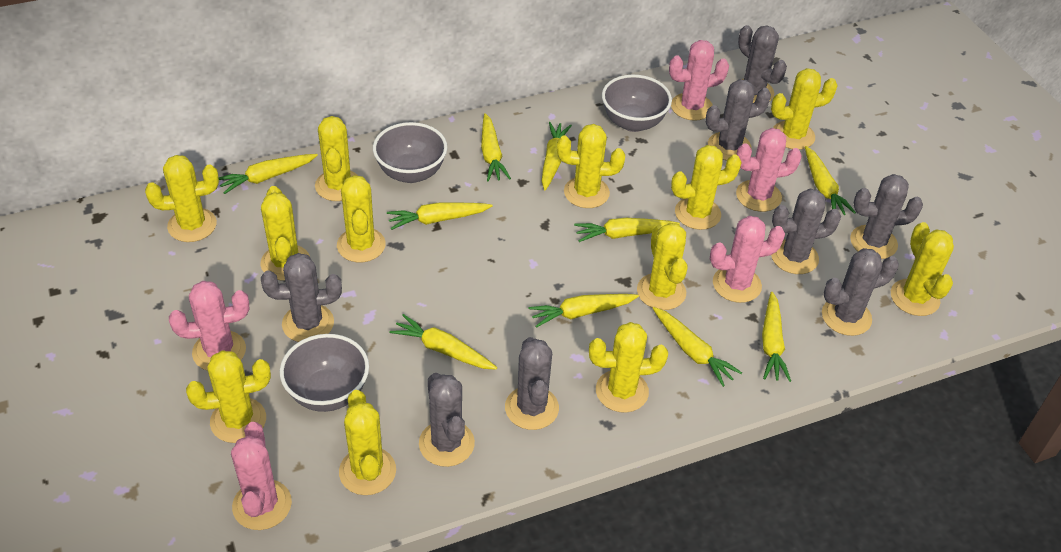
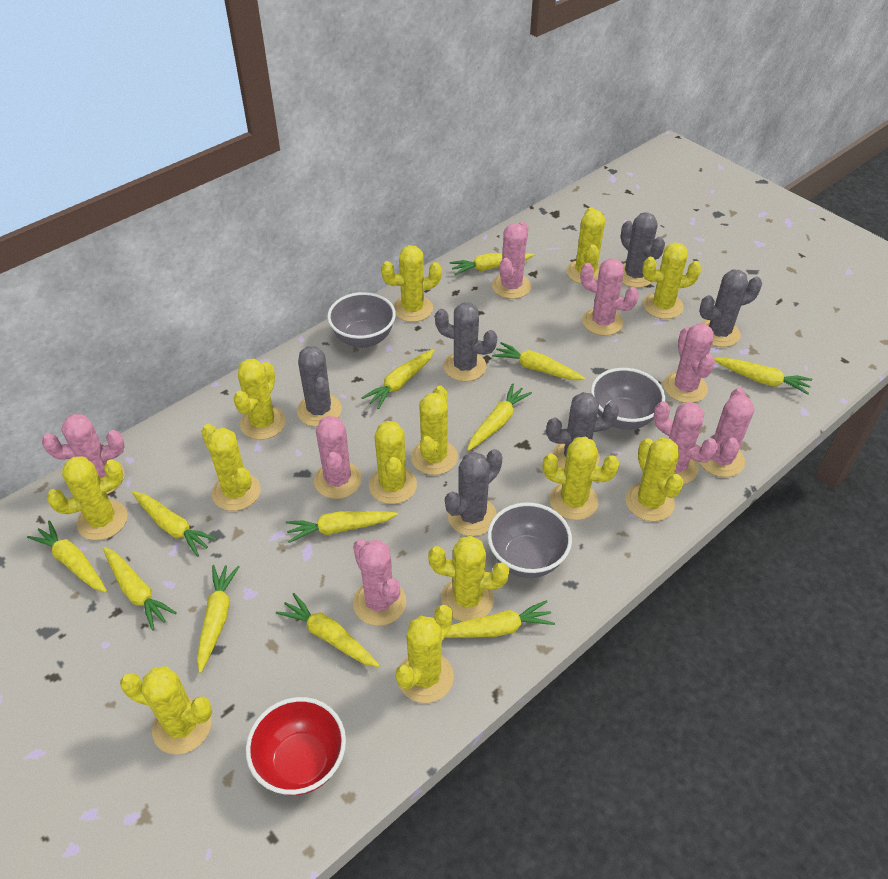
grey cactus: [261,253,342,342] [419,373,475,467] [505,337,559,430] [705,79,771,161] [738,25,787,103] [771,189,841,274] [822,248,899,336] [850,174,923,259] = 8 -> [297,346,342,427] [435,303,497,382] [445,449,503,536] [546,392,619,469] [621,213,665,288] [699,269,762,347] = 6
pink cactus: [169,281,250,371] [231,422,292,530] [669,40,729,121] [710,216,785,303] [736,128,802,212] = 5 -> [42,414,125,494] [314,416,362,499] [353,539,406,626] [492,221,531,299] [580,258,639,336] [654,401,718,484] [663,323,715,403] [699,388,754,477] = 8
red bowl: none = 0 -> [246,697,346,795] = 1
yellow cactus: [145,155,219,242] [186,350,271,443] [260,186,310,281] [315,116,358,201] [337,175,386,262] [339,390,396,495] [557,124,625,208] [589,322,668,413] [637,223,688,310] [671,145,742,230] [771,68,838,150] [891,222,954,316] = 12 -> [47,456,128,540] [120,666,212,754] [201,424,261,511] [234,359,286,440] [369,421,417,504] [381,245,442,322] [395,605,454,703] [411,386,458,475] [428,536,509,621] [543,437,619,520] [566,207,605,284] [626,438,683,521] [642,242,701,319] = 13
yellow carrot: [219,154,318,194] [387,203,493,230] [390,314,497,369] [481,113,511,181] [528,294,639,328] [542,122,572,190] [574,218,680,242] [653,307,742,387] [762,292,791,382] [805,146,856,215] = 10 -> [27,520,107,593] [103,547,177,630] [132,491,217,557] [197,565,239,673] [276,593,380,667] [286,511,398,543] [361,349,434,409] [445,600,555,638] [450,253,534,275] [467,383,532,451] [492,342,586,380] [714,358,812,395] = 12

